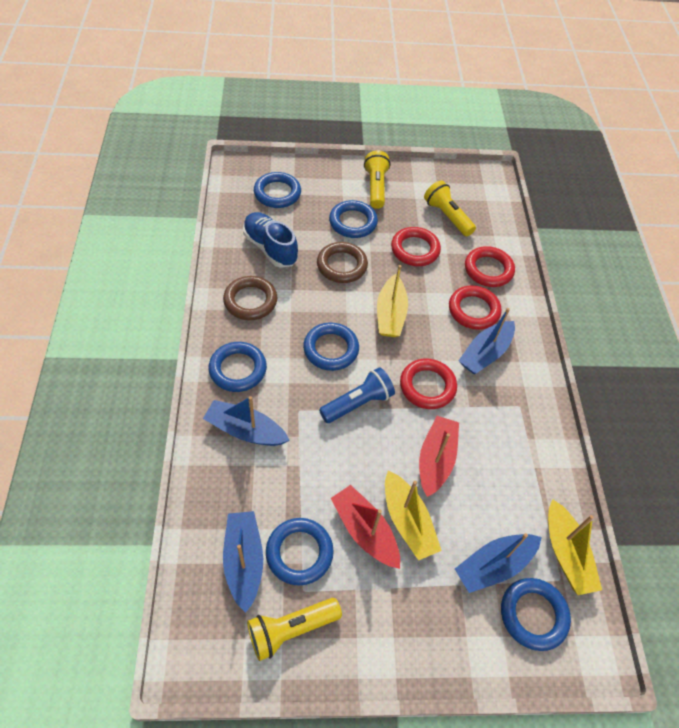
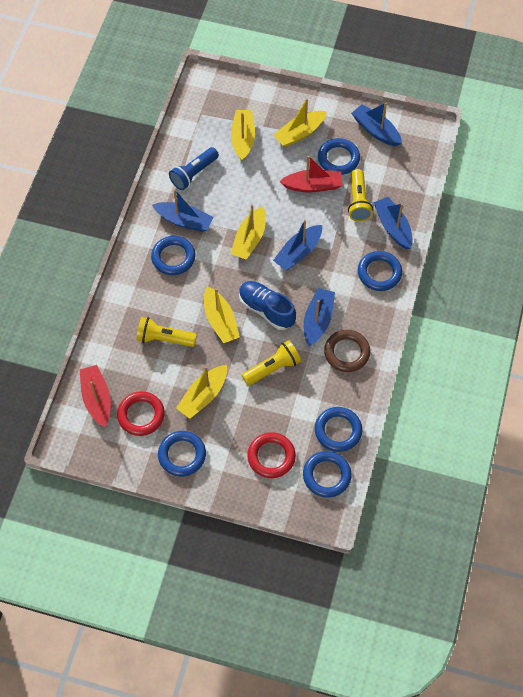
blue boat: [203,396,290,446] [223,511,263,613] [455,533,542,593] [458,308,515,374] = 4 -> [152,189,213,232] [273,219,322,270] [304,288,335,346] [351,102,402,146] [373,197,413,249] = 5
brown ring: [223,276,277,320] [317,242,368,283] = 2 -> [324,330,370,372] = 1
red ring: [391,227,441,266] [400,359,457,409] [449,285,501,330] [465,246,515,287] = 4 -> [117,391,165,436] [247,432,296,478] = 2
yellow boat: [377,265,408,337] [385,471,442,561] [548,499,602,595] = 3 -> [176,365,227,419] [204,287,240,343] [231,110,255,161] [231,205,266,259] [274,98,327,147] = 5

